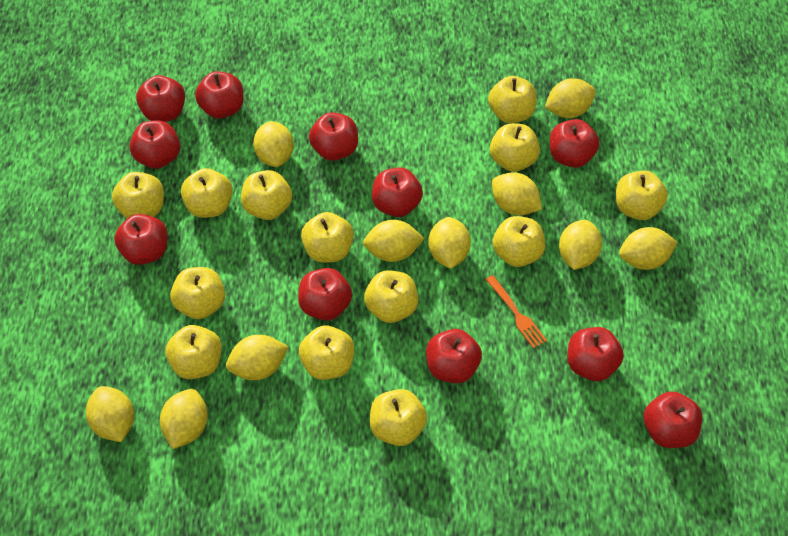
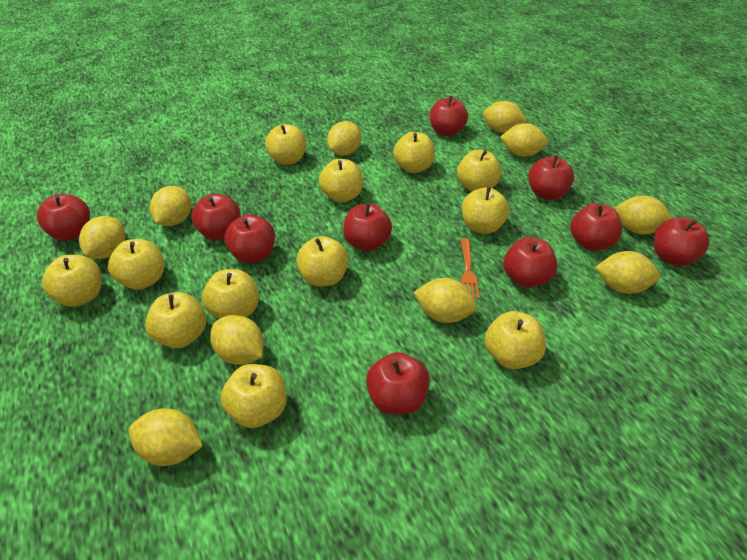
red apple: [114,214,168,265] [130,120,180,169] [136,75,185,122] [195,71,244,119] [298,268,352,321] [309,112,358,161] [372,167,423,217] [426,329,482,383] [550,119,599,168] [567,327,624,381] [644,391,702,448] = 11 -> [37,194,90,241] [191,194,240,241] [224,214,275,263] [343,203,392,251] [366,352,430,415] [430,96,468,136] [503,237,558,288] [528,155,574,200] [570,203,622,251] [654,217,710,266] = 10
yellow apple: [112,172,164,218] [166,325,222,379] [170,267,225,319] [181,168,233,218] [241,170,292,220] [299,326,354,380] [301,212,354,263] [364,271,418,323] [370,389,427,446] [488,76,537,123] [490,123,540,172] [493,216,545,267] [616,171,668,220] = 13 -> [42,255,102,307] [108,239,164,290] [145,292,206,348] [202,269,259,319] [220,364,287,428] [265,124,306,165] [296,236,349,287] [319,159,363,203] [393,132,435,173] [457,150,501,191] [462,187,509,234] [485,311,546,369] = 12

